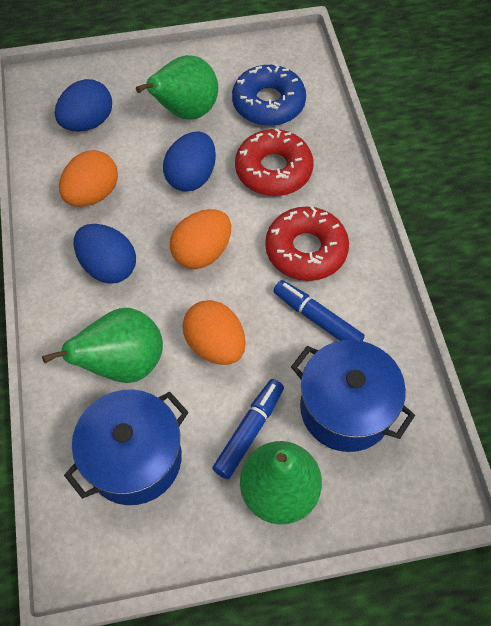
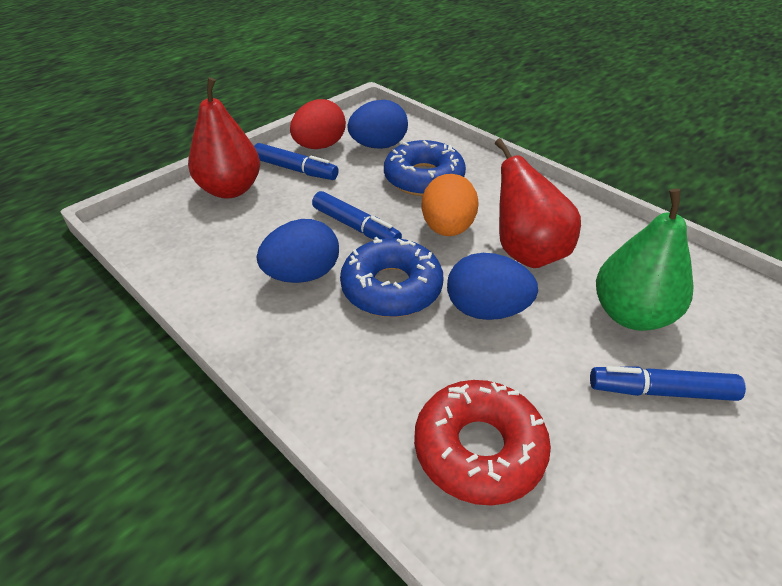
blue donut: [232,64,306,126] = 1 -> [340,237,443,317] [384,140,466,196] = 2
blue marker: [212,379,284,479] [274,280,365,341] = 2 -> [254,143,339,180] [312,191,402,240] [590,366,746,401] = 3
blue pot: [64,389,189,505] [291,340,415,452] = 2 -> none = 0
green pear: [42,308,163,383] [136,55,218,120] [240,441,322,525] = 3 -> [596,189,693,331] = 1
orange egg: [59,150,118,207] [170,209,231,269] [182,300,246,365] = 3 -> [421,174,478,236] = 1
red donut: [235,128,313,196] [265,207,349,281] = 2 -> [414,380,551,506] = 1
red egg: none = 0 -> [290,99,346,149] = 1
red pear: none = 0 -> [188,77,260,198] [495,138,581,268] = 2

